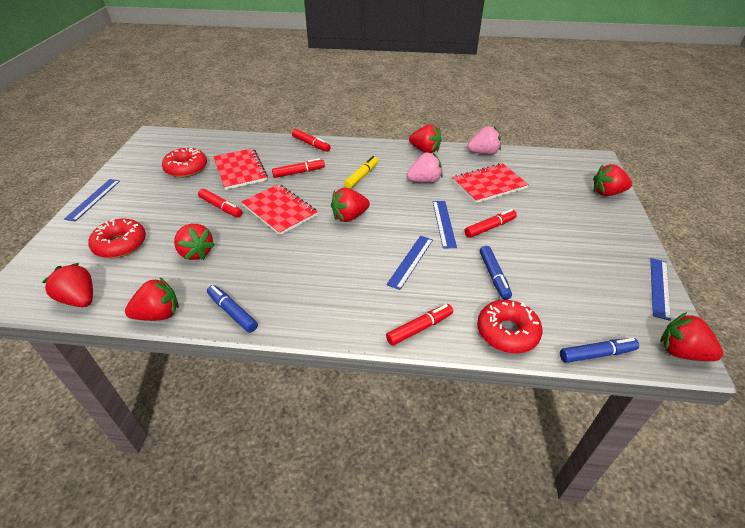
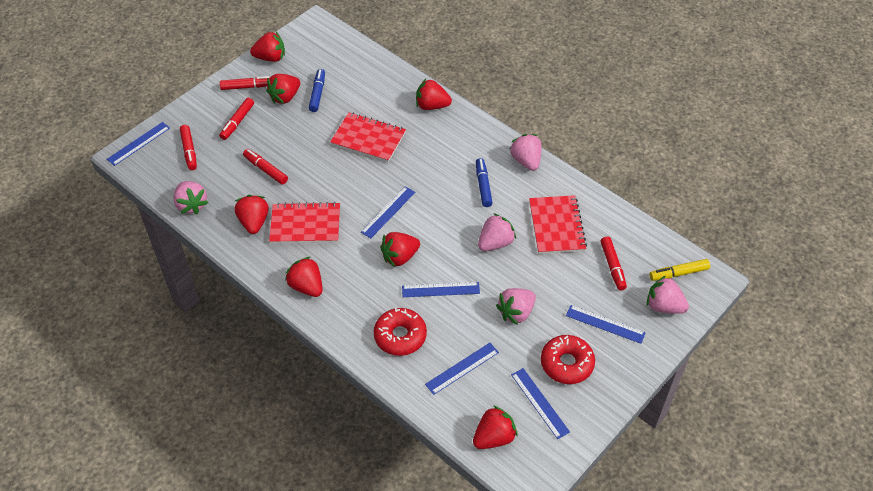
blue marker: [207,285,258,333] [480,246,512,300] [560,338,639,363] = 3 -> [309,69,325,112] [476,158,493,207] = 2
blue ruler: [64,179,120,221] [386,236,433,290] [433,201,457,249] [650,258,671,321] = 4 -> [107,122,170,166] [361,186,415,238] [402,282,480,297] [425,343,499,395] [511,368,570,439] [566,305,646,344] = 6
pink strawberry: [407,153,443,183] [467,126,501,155] = 2 -> [173,181,208,214] [478,213,516,251] [496,288,536,325] [510,134,542,171] [647,276,689,314] = 5
red donut: [88,219,146,258] [162,148,207,177] [477,300,542,354] = 3 -> [374,308,427,356] [541,335,595,384] = 2

